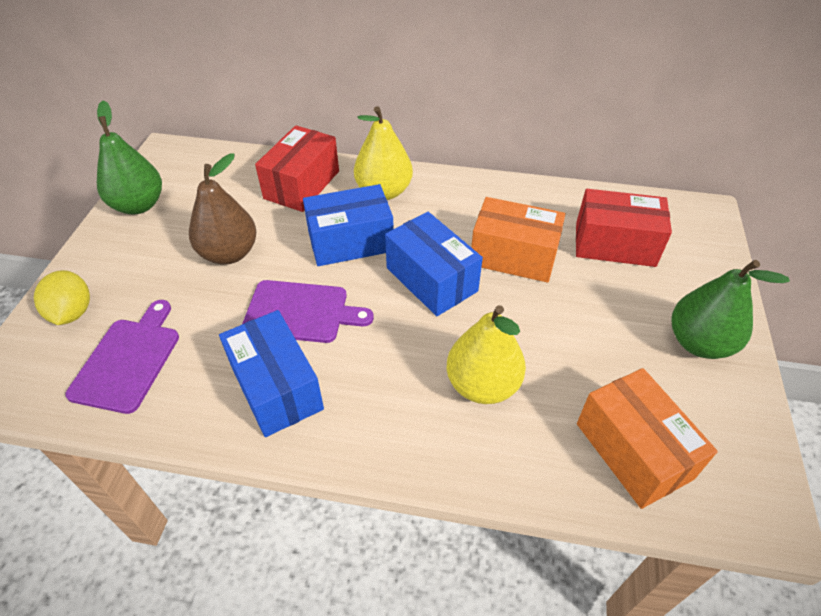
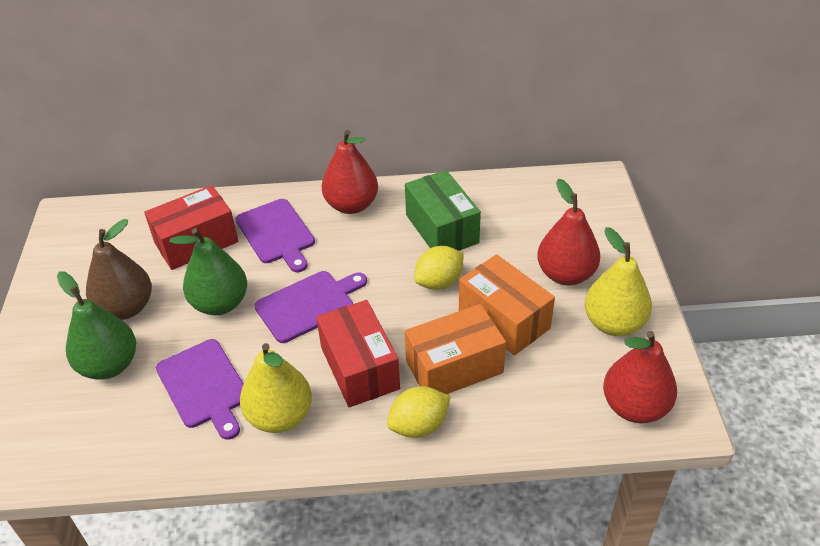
blue box: [219,310,324,437] [303,184,394,266] [385,212,483,316] = 3 -> none = 0
green box: none = 0 -> [405,170,481,251] = 1
purple cutting board: [65,300,179,414] [242,280,374,343] = 2 -> [156,339,244,440] [235,199,315,272] [254,271,367,343] = 3
red pear: none = 0 -> [322,130,378,214] [537,179,600,285] [603,331,677,423] = 3
yellow lemon: [34,270,90,325] = 1 -> [387,386,450,438] [414,246,464,290] = 2

